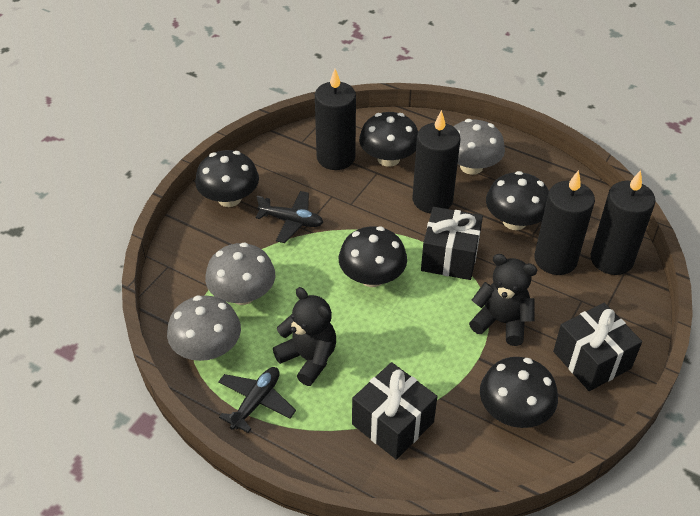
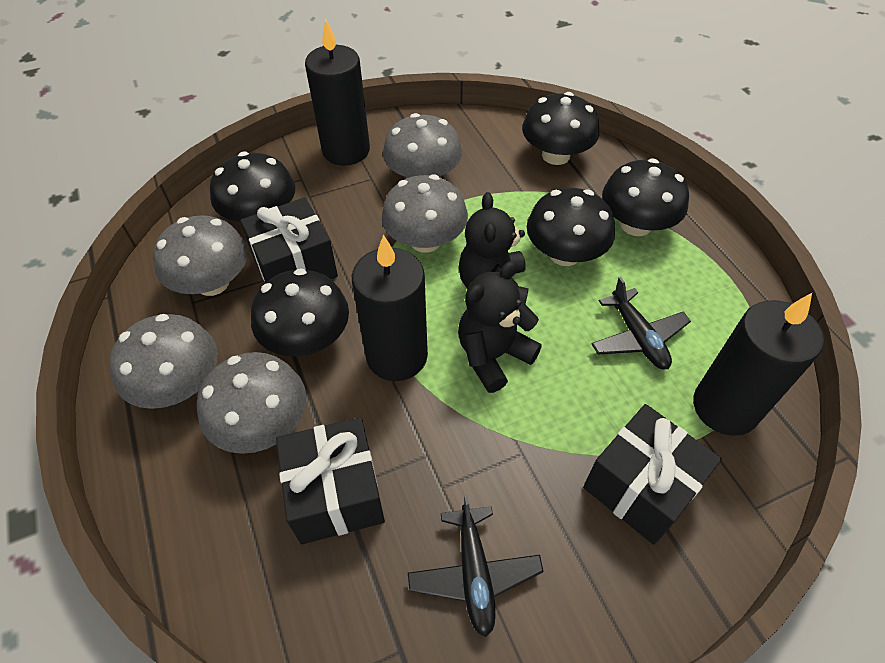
black candle: [315,69,356,170] [413,110,460,214] [534,170,595,275] [590,170,655,275] = 4 -> [305,19,370,166] [352,235,428,381] [693,293,824,436] = 3
grey mushroom: [167,296,241,361] [205,242,275,305] [453,119,505,175] = 3 -> [109,314,218,409] [153,215,248,296] [197,352,306,454] [382,175,468,253] [383,113,462,178] = 5

